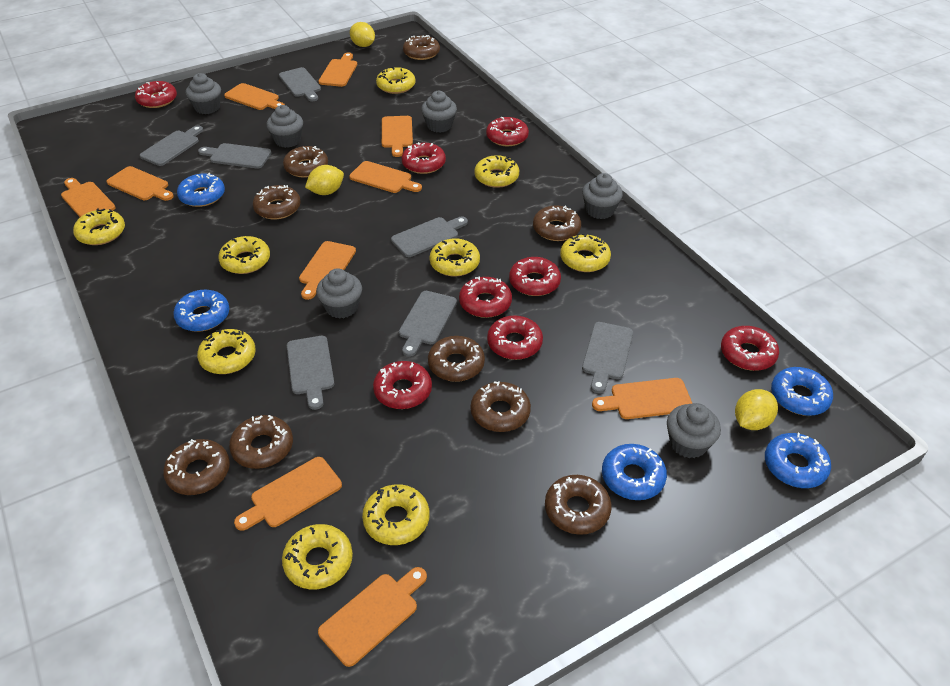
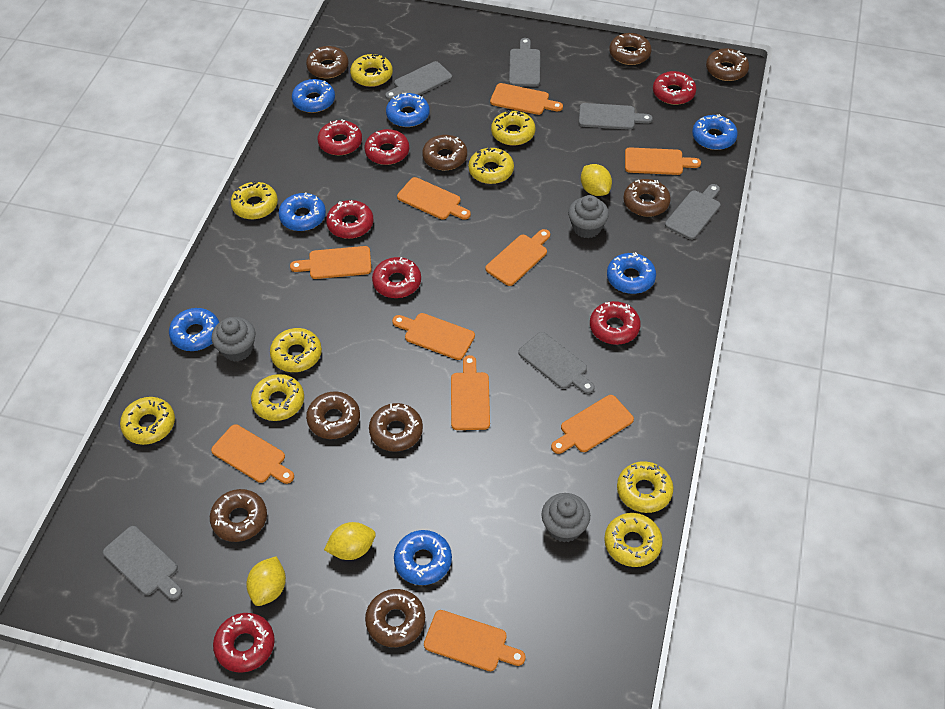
blue donut: [173,290,229,332] [177,173,225,207] [602,444,667,500] [765,433,831,488] [771,367,833,416] = 5 -> [169,308,219,351] [279,192,326,231] [292,79,335,113] [386,92,430,127] [394,530,452,585] [607,252,656,294] [692,114,738,150] = 7
grey cupcake: [186,73,221,114] [266,105,303,148] [316,268,362,319] [421,91,457,133] [582,173,623,219] [667,403,721,458] = 6 -> [212,317,255,362] [541,493,590,542] [568,195,609,238] = 3
grey cutting board: [140,125,203,166] [198,143,271,169] [279,67,321,101] [287,336,334,410] [391,217,468,257] [399,291,457,357] [582,322,633,393] = 7 -> [103,526,182,600] [385,61,452,100] [509,38,540,86] [518,332,595,394] [579,103,653,130] [665,184,721,240] = 6
red donut: [135,81,177,108] [373,361,432,409] [402,142,446,174] [459,277,512,318] [486,117,529,146] [487,316,543,360] [509,257,561,296] [721,326,779,371] = 8 -> [213,613,275,672] [317,119,362,155] [326,200,373,239] [364,129,409,165] [372,257,421,298] [590,301,641,345] [653,71,696,105] = 7

